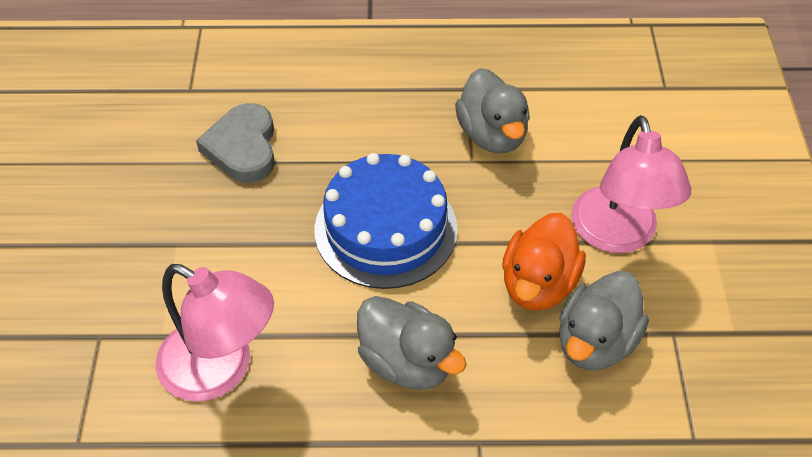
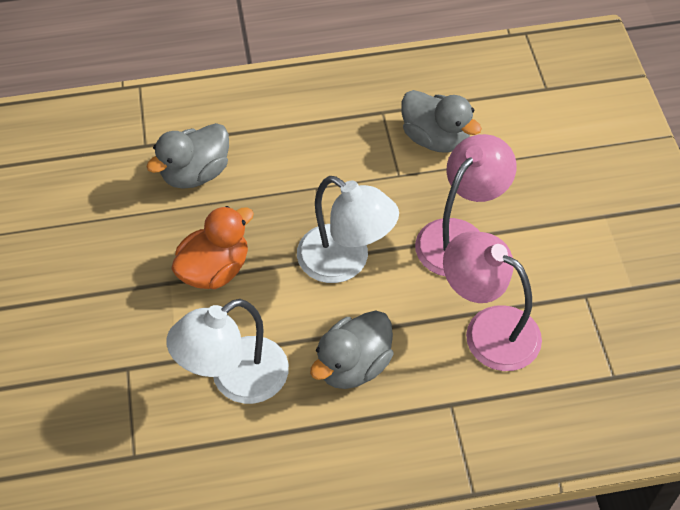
blue cake: [314,153,458,289] = 1 -> none = 0
grey heart: [196,103,275,183] = 1 -> none = 0
white lamp: none = 0 -> [166,299,289,404] [297,176,399,283] = 2

